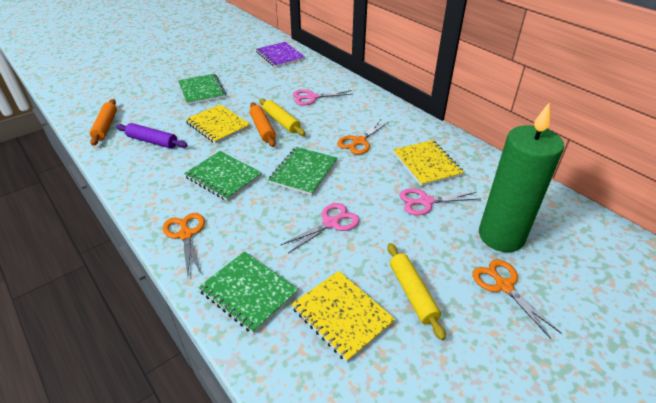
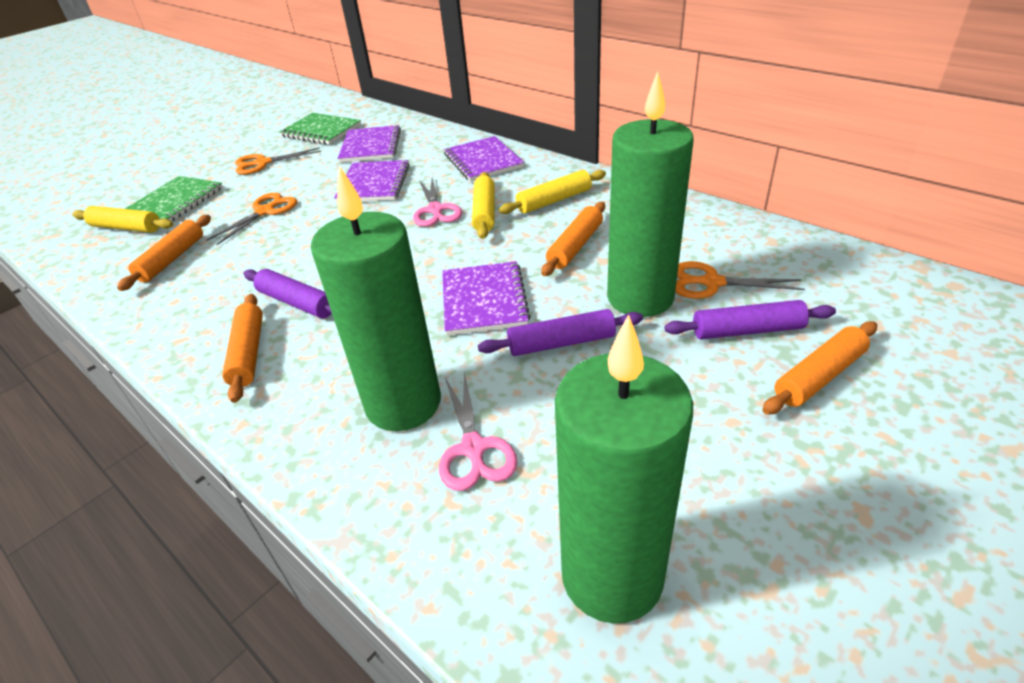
green candle: [479,103,564,252] = 1 -> [311,166,441,431] [555,314,693,624] [607,71,694,317] = 3
green notebook: [178,74,226,105] [184,151,262,201] [198,251,299,334] [268,147,337,196] = 4 -> [125,176,223,222] [279,113,361,144] = 2
orange rolling pin: [90,99,117,146] [250,102,276,147] = 2 -> [117,215,211,291] [222,294,263,403] [541,202,605,276] [763,321,877,415] = 4
pink scissors: [281,203,360,253] [293,89,352,105] [400,188,481,215] = 3 -> [413,178,462,227] [439,371,518,491] = 2
purple notebook: [256,42,305,68] = 1 -> [334,160,410,202] [338,125,401,163] [442,261,531,336] [444,136,524,182] = 4
purple rolling pin: [116,123,188,149] = 1 -> [244,269,332,318] [478,309,643,356] [664,300,836,339] = 3
yellow notebook: [185,104,251,144] [291,271,396,362] [393,140,464,187] = 3 -> none = 0
yellow rolling pin: [259,98,305,136] [387,243,446,340] = 2 -> [72,206,173,233] [472,172,495,239] [499,170,606,214] = 3

